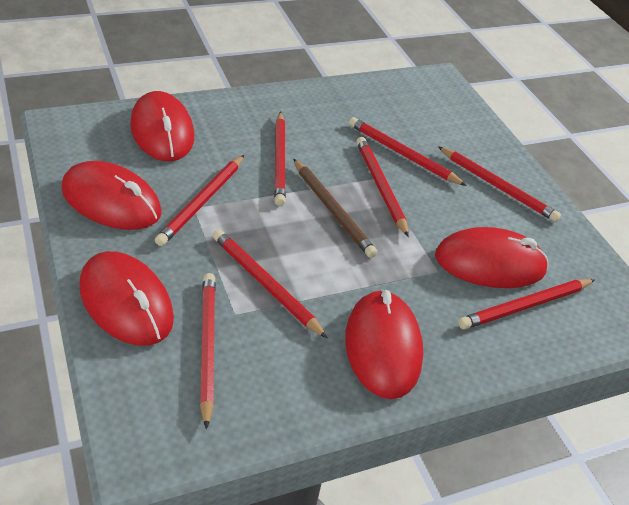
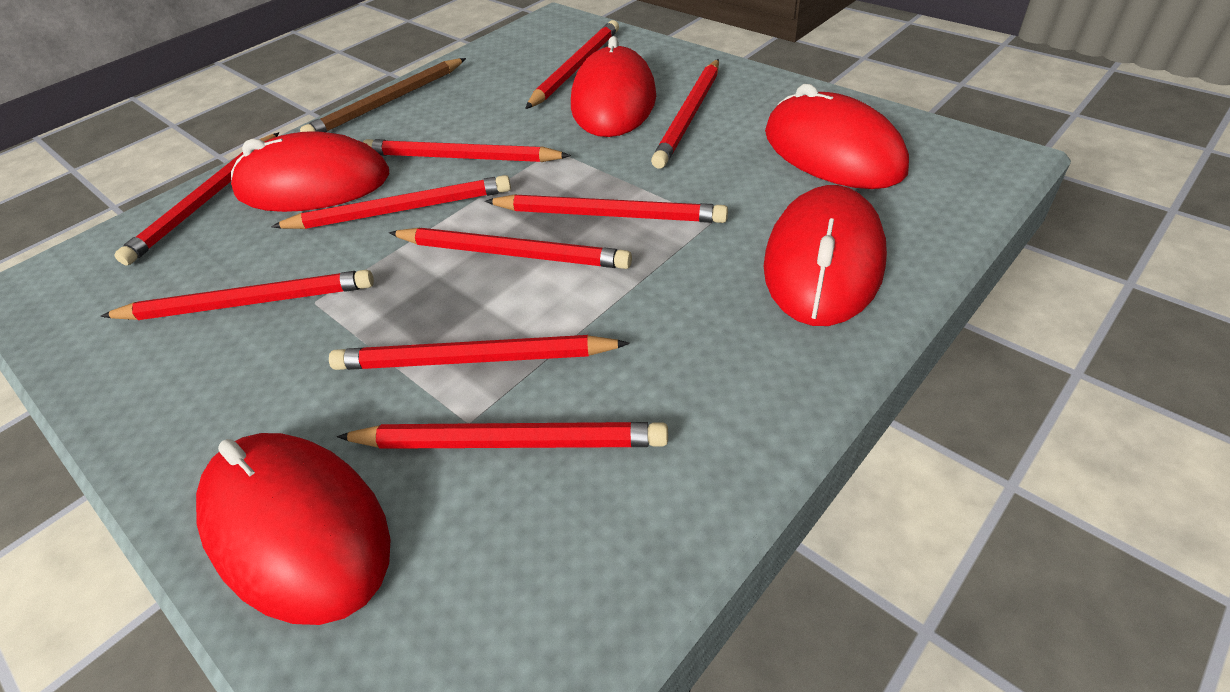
red pencil: [155,155,244,246] [200,273,216,430] [213,229,328,339] [274,111,286,206] [349,117,467,186] [356,137,409,237] [438,146,561,222] [458,279,595,329] = 8 -> [101,270,374,320] [114,132,279,265] [271,175,511,229] [329,335,630,370] [337,422,668,449] [363,139,571,162] [389,228,632,269] [485,194,728,223] [525,20,619,109] [651,59,719,169] = 10

